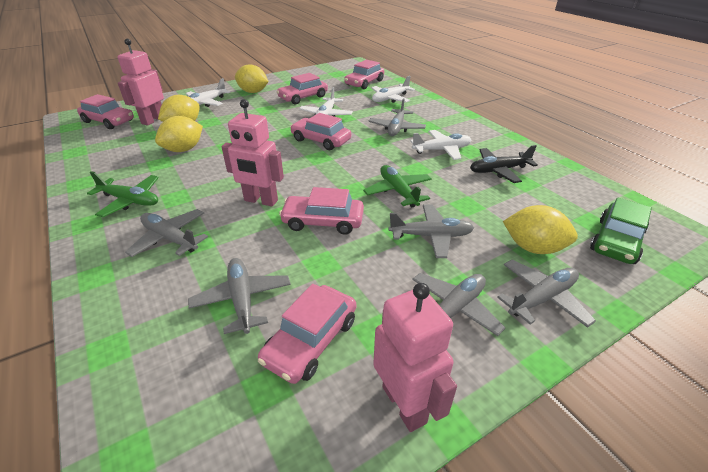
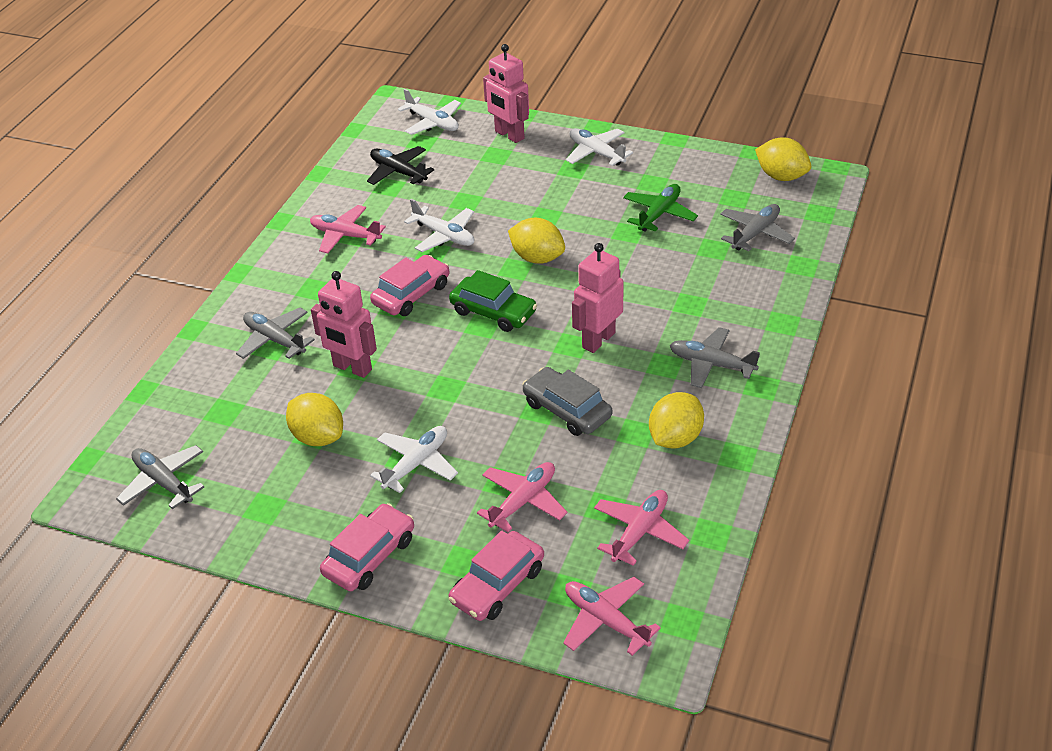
green plane: [87,171,159,217] [363,165,432,207] = 2 -> [623,184,698,232] = 1
grey car: none = 0 -> [522,367,612,436] = 1
grey plane: [125,209,208,257] [188,258,291,334] [368,98,426,136] [389,204,474,258] [412,273,505,336] [497,260,596,328] = 6 -> [116,445,204,509] [236,308,315,359] [670,327,760,388] [720,204,795,251] = 4
pink car: [77,94,134,129] [258,284,356,384] [276,73,328,104] [279,187,364,235] [290,113,351,150] [344,60,384,89] = 6 -> [320,503,414,591] [370,255,450,316] [449,531,544,621] = 3
pink plane: none = 0 -> [310,205,386,253] [477,462,567,532] [563,577,661,656] [594,490,689,566] = 4

